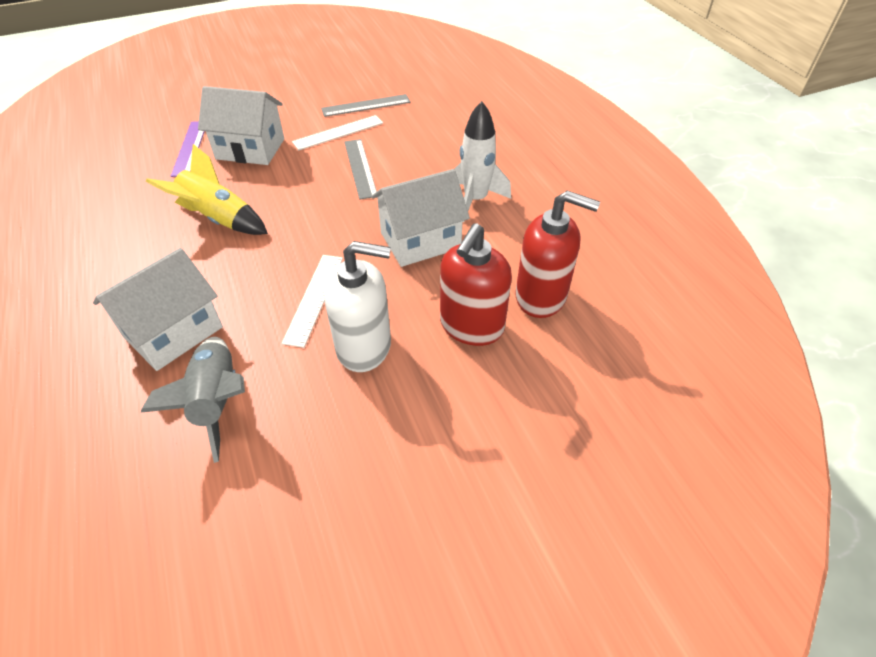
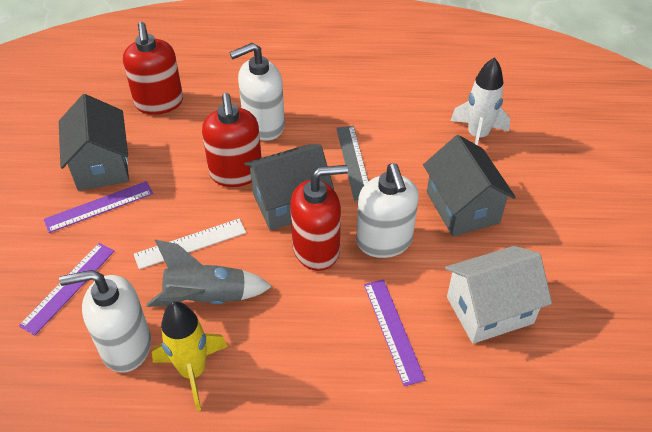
grey house: none = 0 -> [59,94,129,191] [244,144,334,230] [423,135,516,237] = 3
grey ruler: [321,94,410,117] [344,139,377,199] = 2 -> [336,126,369,201] = 1
purple ruler: [171,121,205,177] = 1 -> [19,243,115,335] [44,181,153,233] [364,279,425,386] = 3
red soap dispenser: [440,223,512,346] [515,191,600,318] = 2 -> [123,22,183,115] [202,93,262,187] [290,165,348,271] = 3
white house: [93,248,223,371] [198,86,284,165] [371,169,470,267] = 3 -> [445,246,552,344] = 1
white ruler: [282,255,343,348] [292,115,383,150] = 2 -> [134,218,246,269] = 1
white soap dispenser: [324,241,391,372] = 1 -> [59,270,151,372] [229,42,285,141] [356,163,419,258] = 3

